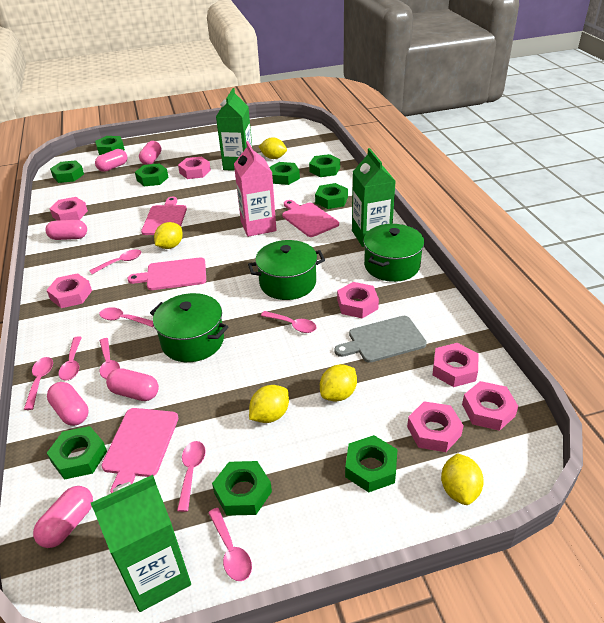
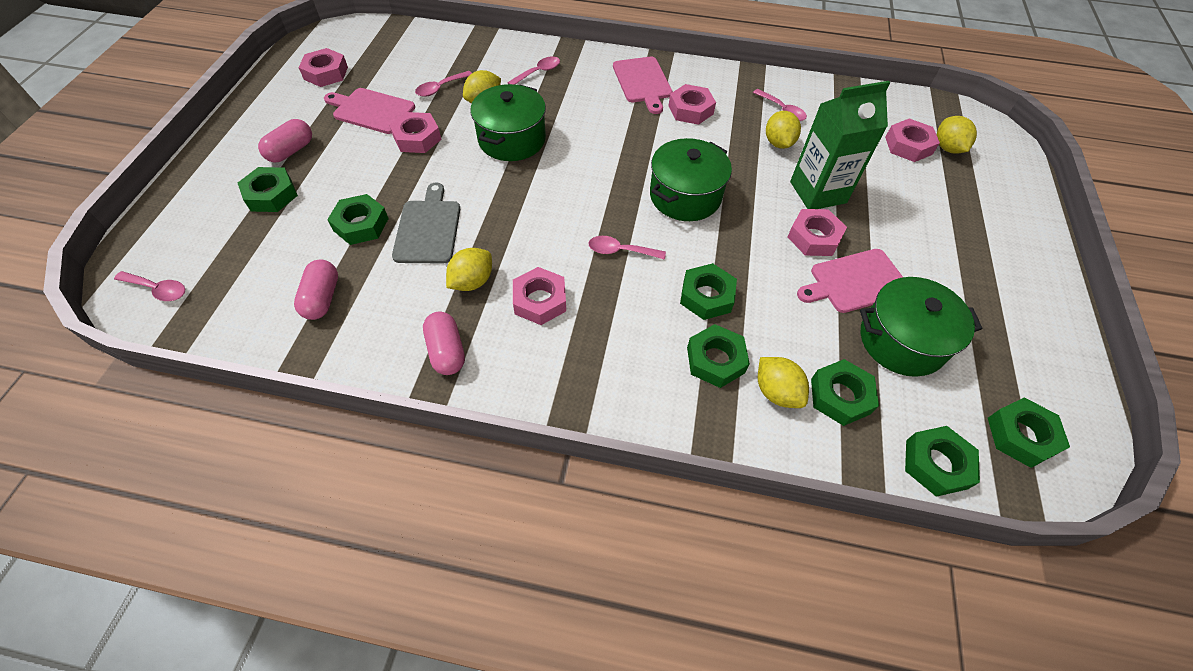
green carton: [91,475,191,612] [216,88,252,171] [352,148,396,247] = 3 -> [790,81,890,209] = 1
green nut: [47,426,107,480] [50,160,84,183] [95,136,125,155] [135,163,169,186] [212,461,272,516] [269,162,300,185] [309,154,340,177] [315,183,348,209] [345,435,397,493] = 9 -> [238,167,298,212] [327,194,389,245] [680,263,737,320] [687,324,750,388] [811,359,879,426] [905,426,980,497] [988,397,1070,468] = 7
pink capsule: [33,486,93,548] [45,220,87,240] [47,382,88,426] [95,149,128,172] [106,368,159,401] [139,141,161,165] = 6 -> [258,119,312,162] [294,259,338,320] [423,312,465,375] = 3
pink carton: [234,141,277,237] = 1 -> none = 0
pink cutting board: [101,408,178,493] [127,257,206,290] [141,197,187,235] [282,200,339,237] = 4 -> [324,88,415,134] [613,57,673,114] [797,249,903,313] = 3
pink nut: [47,273,92,308] [50,197,88,221] [178,157,211,179] [337,282,379,319] [407,401,464,452] [433,343,479,387] [462,381,518,431] = 7 -> [299,48,348,87] [389,112,442,153] [513,267,566,325] [669,84,716,125] [788,209,847,256] [885,118,940,162] = 6
pink spoon: [24,357,53,410] [59,336,82,380] [89,249,142,274] [99,307,154,327] [100,338,120,379] [177,441,206,512] [208,508,252,581] [261,311,317,333] = 8 -> [114,271,185,301] [415,71,472,97] [507,57,560,85] [589,236,666,260] [753,89,807,121] = 5

